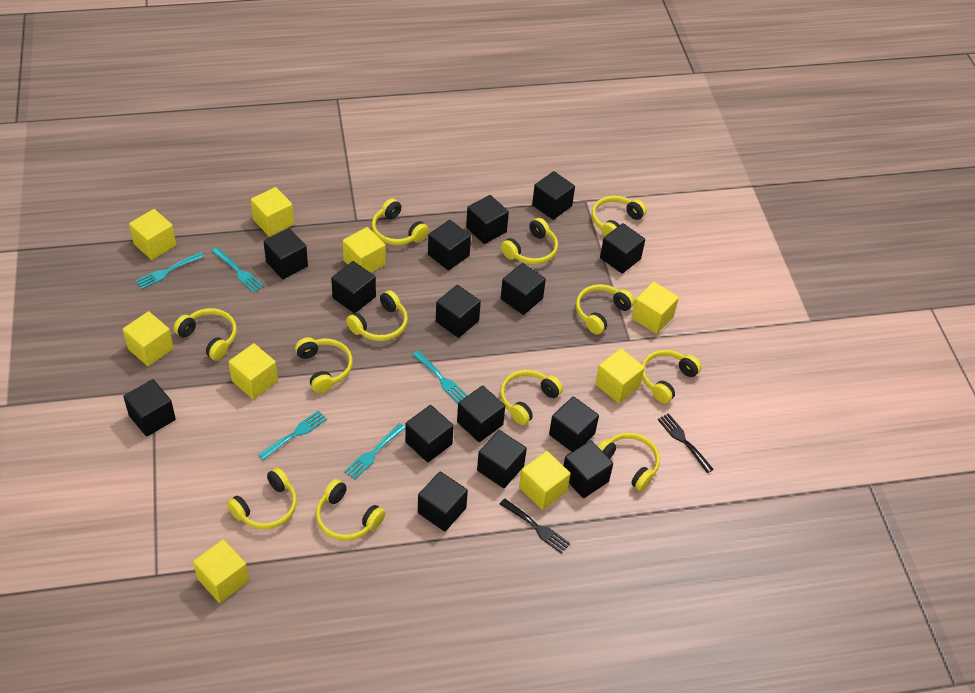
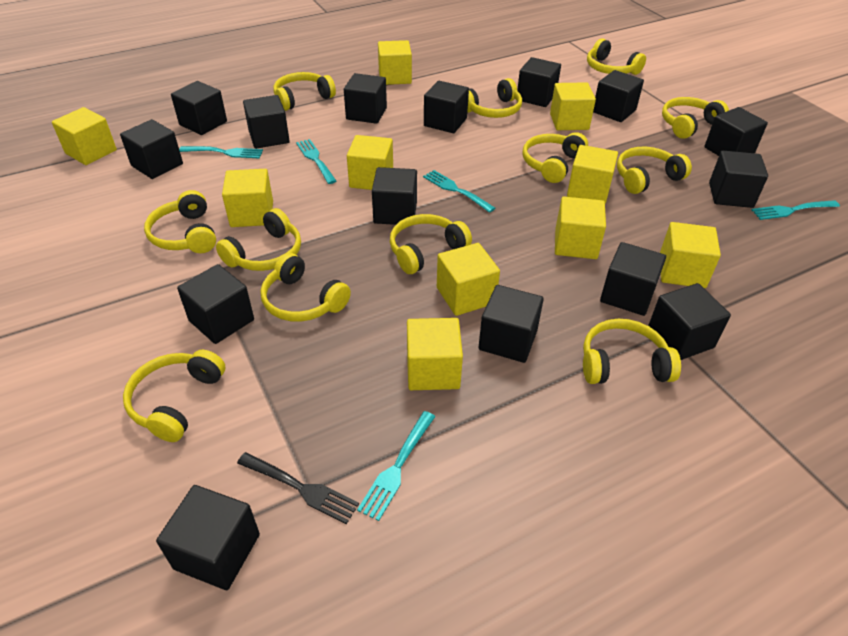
black fork: [500,498,570,554] [657,413,714,473] = 2 -> [237,452,359,524] = 1
yellow cube: [123,311,174,366] [129,209,176,260] [193,539,249,603] [229,343,278,399] [251,187,294,237] [343,227,386,273] [519,451,571,510] [595,348,645,403] [632,282,679,334] = 9 -> [52,107,117,165] [222,169,273,227] [347,135,393,190] [378,40,412,85] [407,318,463,390] [437,243,500,316] [550,82,596,130] [555,197,606,259] [567,145,618,203] [660,222,721,288] = 10

